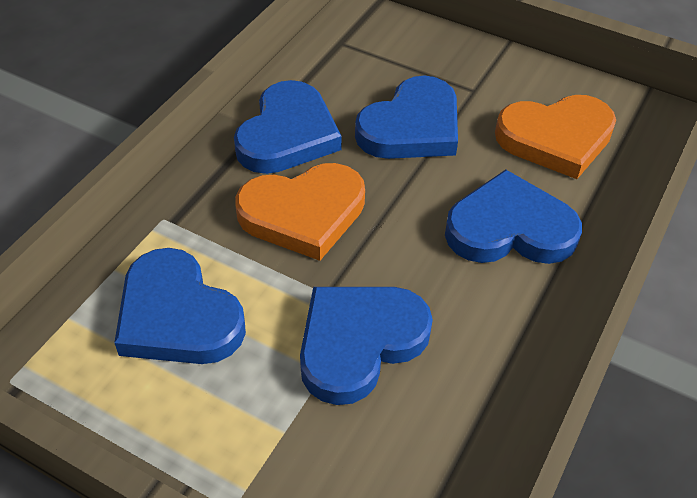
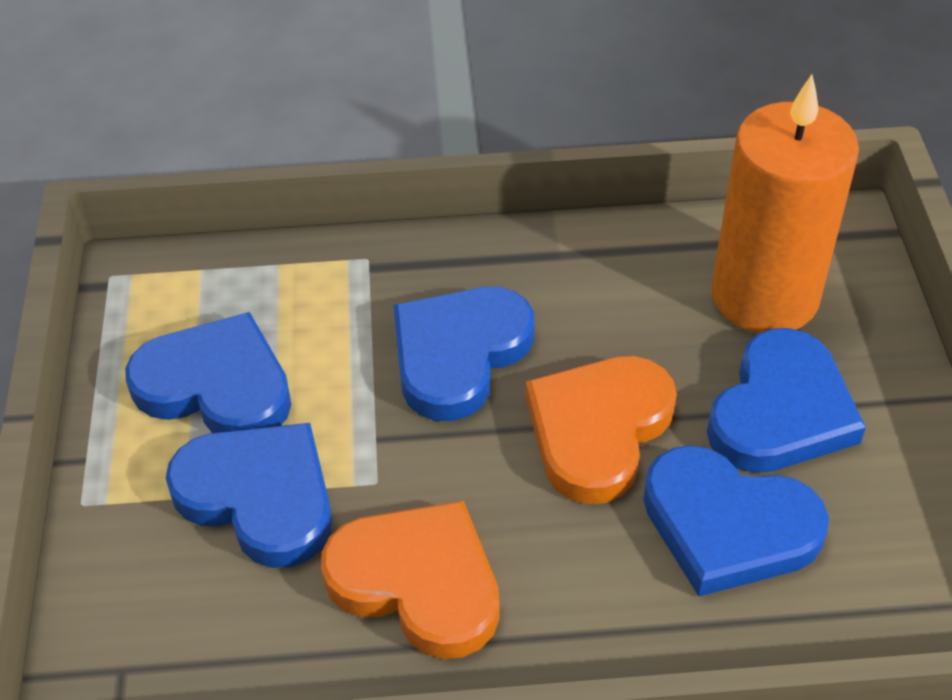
orange candle: none = 0 -> [711,74,859,333] = 1

